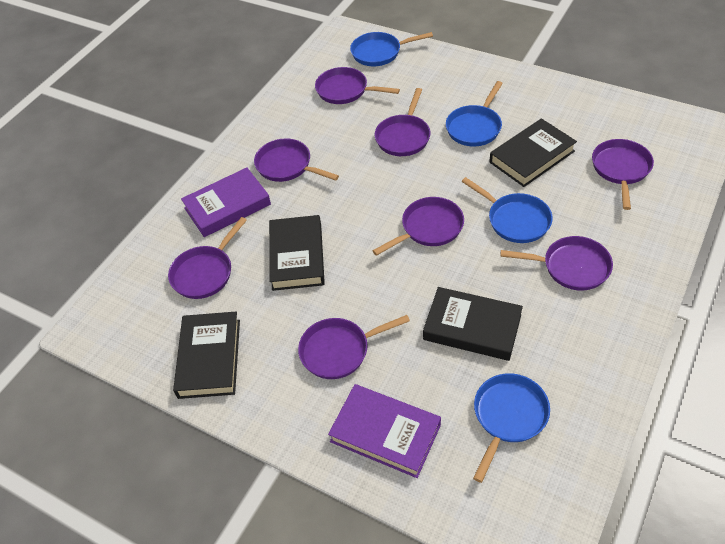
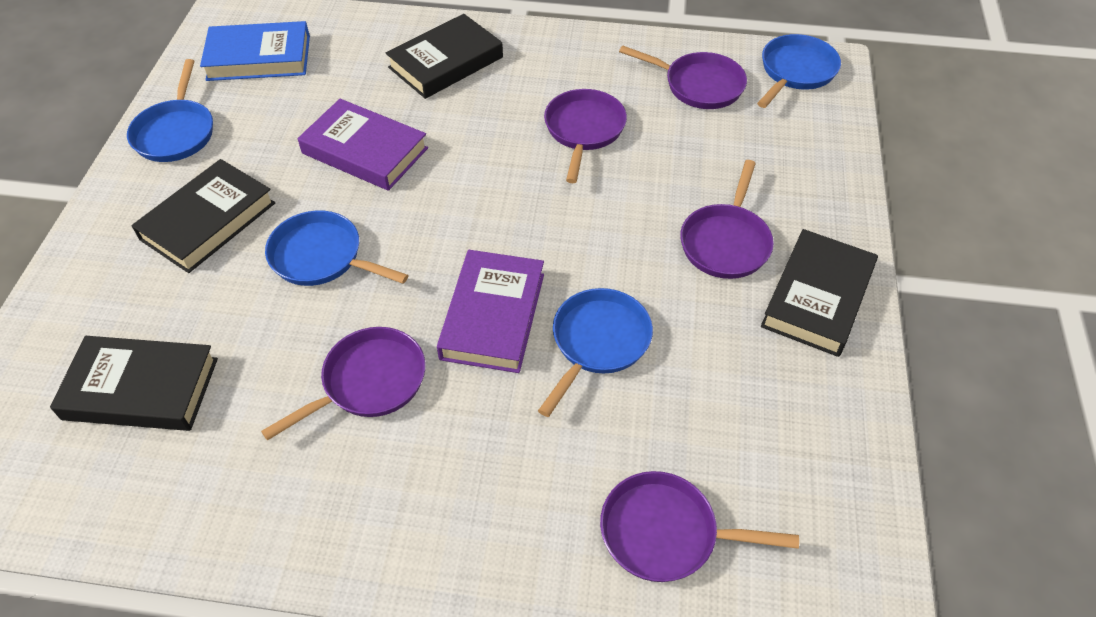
blue book: none = 0 -> [200,21,310,81] = 1
purple pan: [168,217,247,299] [254,139,339,182] [298,315,410,379] [315,67,400,104] [372,197,464,256] [375,88,430,156] [500,236,613,290] [592,139,654,210] = 8 -> [261,327,426,441] [544,89,627,183] [600,471,799,582] [619,45,747,109] [680,160,774,279] = 5

